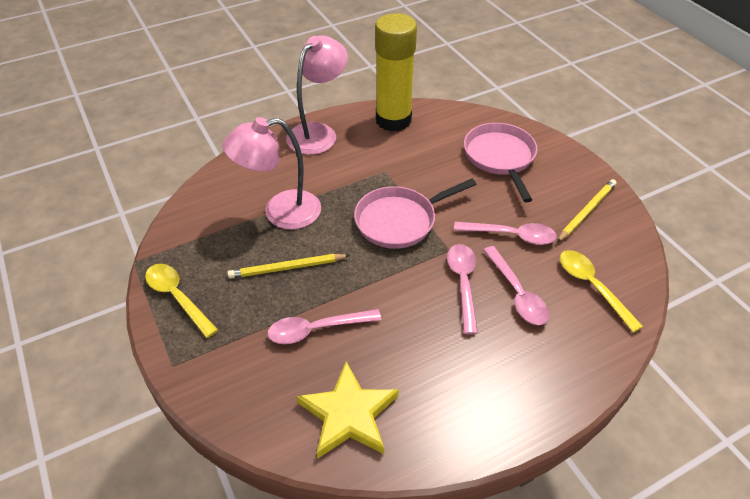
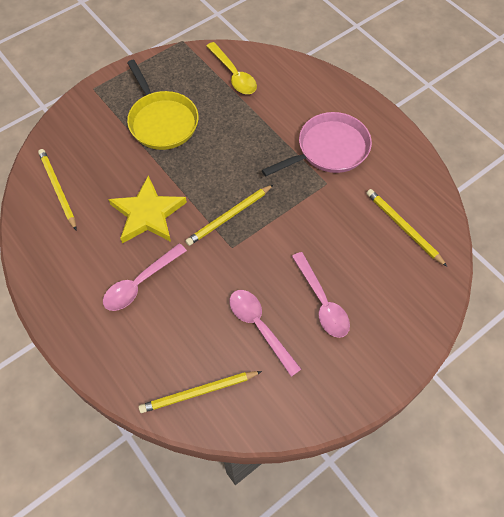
pink lamp: [222,117,321,230] [286,35,348,155] = 2 -> none = 0
pink pan: [354,179,477,249] [464,123,537,202] = 2 -> [262,112,372,177] = 1
pink spoon: [267,309,381,344] [447,244,478,334] [454,222,557,245] [484,246,549,325] = 4 -> [103,243,187,311] [230,290,301,377] [292,252,350,338] = 3
yellow glue stick: [375,13,417,132] = 1 -> none = 0
yellow pan: none = 0 -> [127,60,199,150] = 1
yellow pencil: [227,254,350,279] [557,179,617,242] = 2 -> [38,149,77,231] [139,371,262,413] [185,184,274,246] [366,189,447,267] = 4
yellow spoon: [145,264,218,338] [560,250,643,333] = 2 -> [206,42,257,94] = 1

